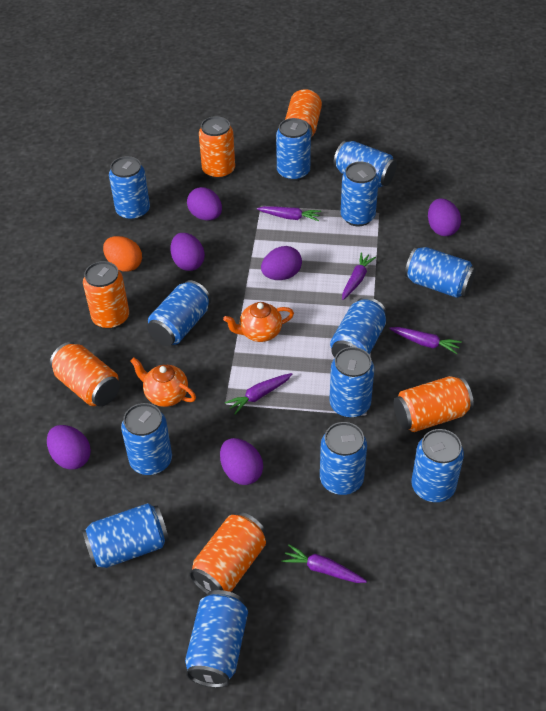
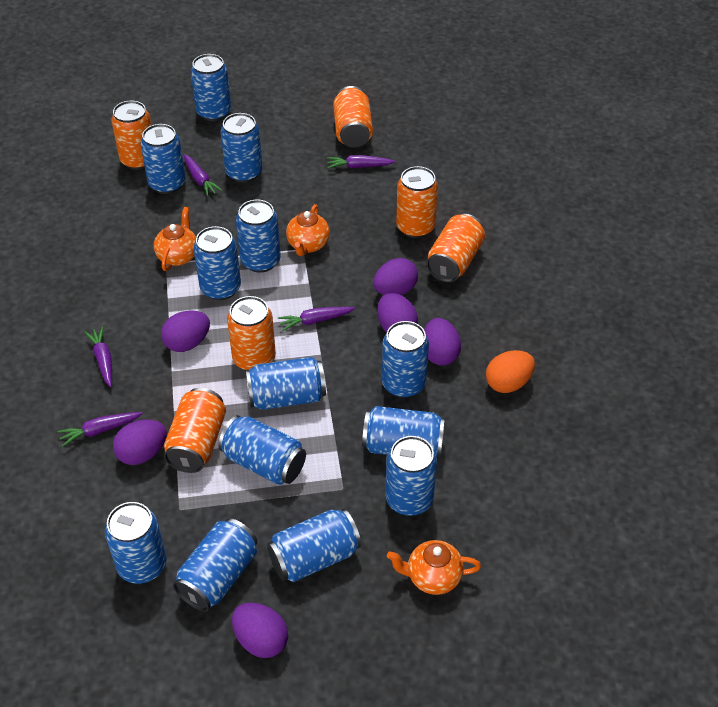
orange teapot: [130,357,196,407] [223,302,294,342] = 2 -> [154,207,196,271] [286,204,330,256] [387,540,481,595] = 3

